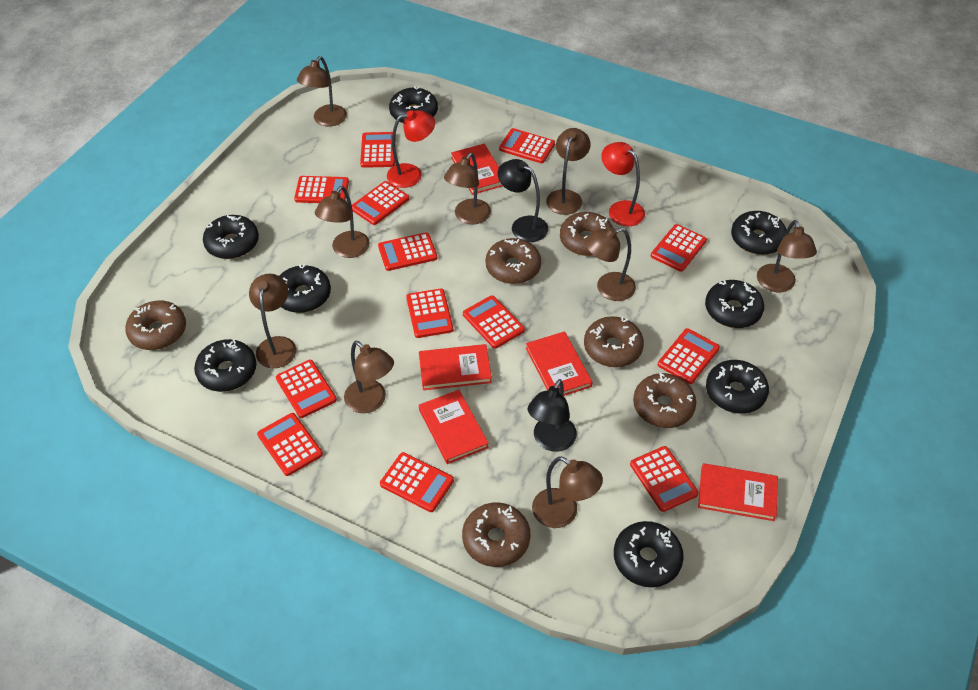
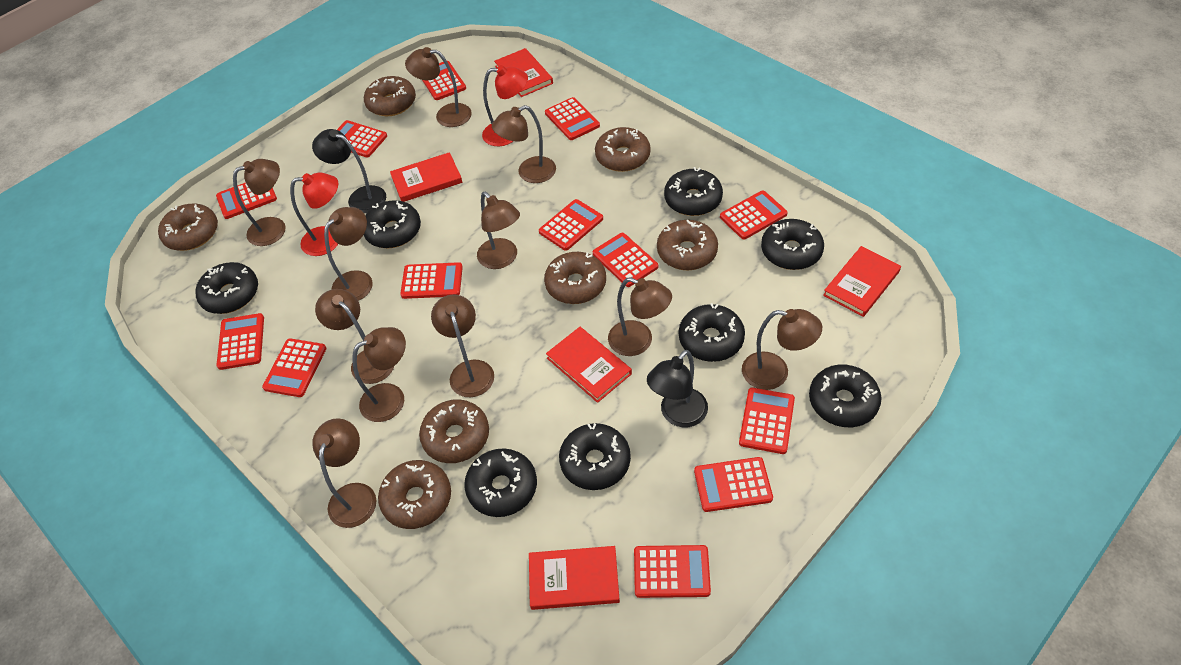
brown donut: [125,301,186,350] [462,502,530,567] [485,238,541,284] [560,212,613,256] [584,316,644,367] [633,373,696,428] = 6 -> [158,204,218,251] [364,76,416,116] [378,460,451,529] [419,399,489,463] [544,252,606,304] [595,127,651,172] [657,220,718,270] = 7
brown lamp: [249,274,296,368] [297,56,347,127] [315,186,370,258] [344,341,394,413] [444,153,491,224] [532,456,603,528] [546,128,591,215] [585,227,636,301] [757,220,817,292] = 9 -> [233,159,286,246] [312,418,377,528] [315,289,394,384] [324,207,373,301] [352,327,406,422] [405,47,472,127] [431,294,494,397] [477,192,520,269] [492,105,556,183] [608,277,672,356] [742,309,822,390] = 11

